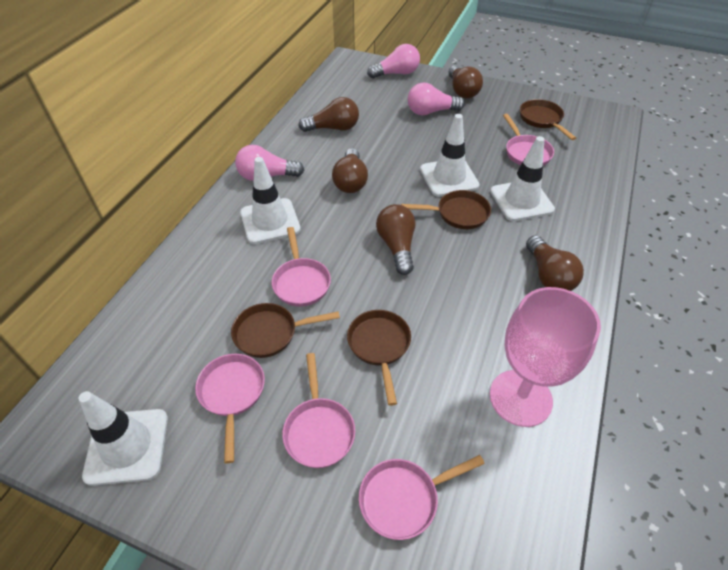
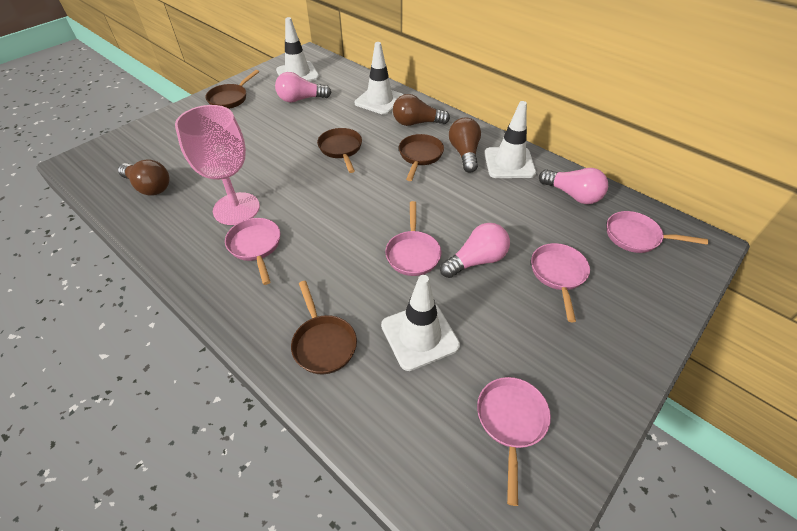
brown light bulb: [298,97,359,132] [332,148,368,193] [376,204,415,275] [448,65,483,98] [526,235,584,291] = 5 -> [118,159,169,196] [393,94,450,126] [449,117,481,173] = 3

